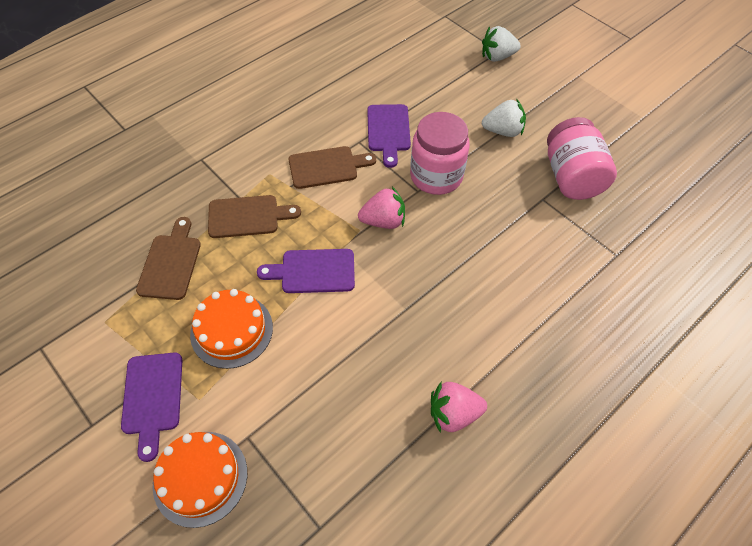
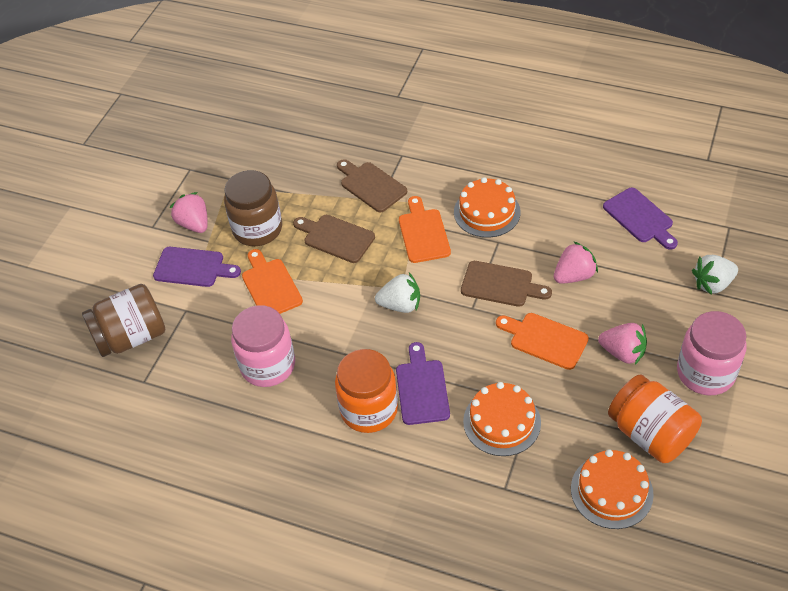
brown jar: none = 0 -> [82,284,166,357] [224,170,282,246] = 2
orange cake: [152,432,247,528] [190,289,273,369] = 2 -> [454,177,521,238] [463,382,541,456] [571,449,654,529] = 3
orange cutting board: none = 0 -> [242,249,303,314] [399,196,451,263] [496,313,589,370] = 3
orange jar: none = 0 -> [335,349,398,433] [608,374,702,463] = 2
pink strawberry: [358,187,405,229] [431,382,487,433] = 2 -> [170,192,208,233] [554,241,598,284] [598,323,647,365] = 3

